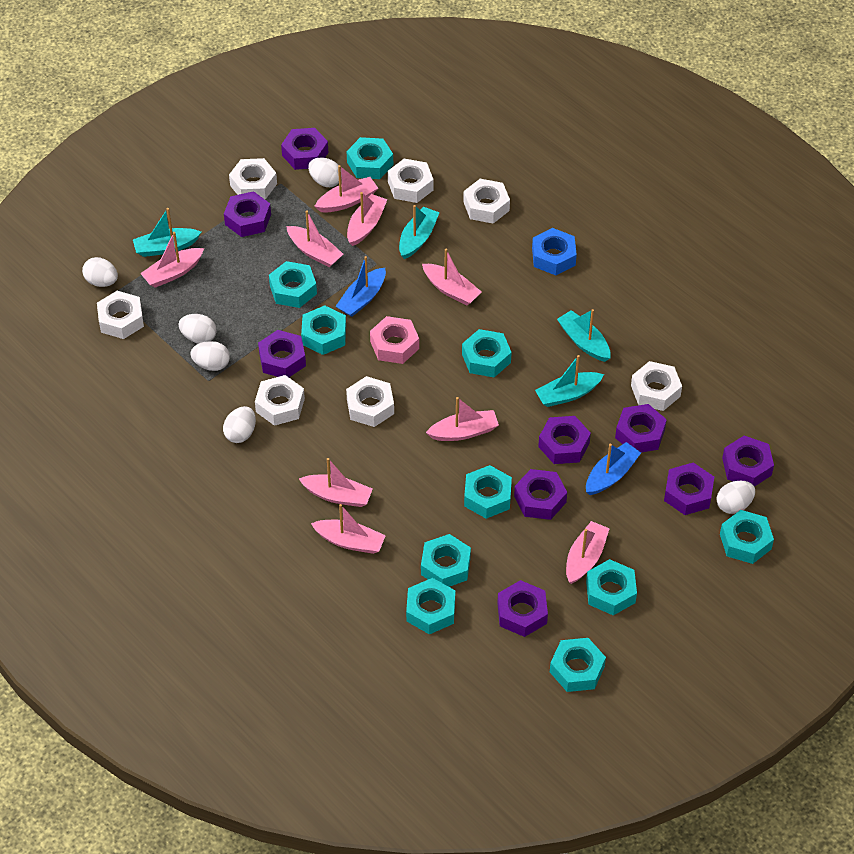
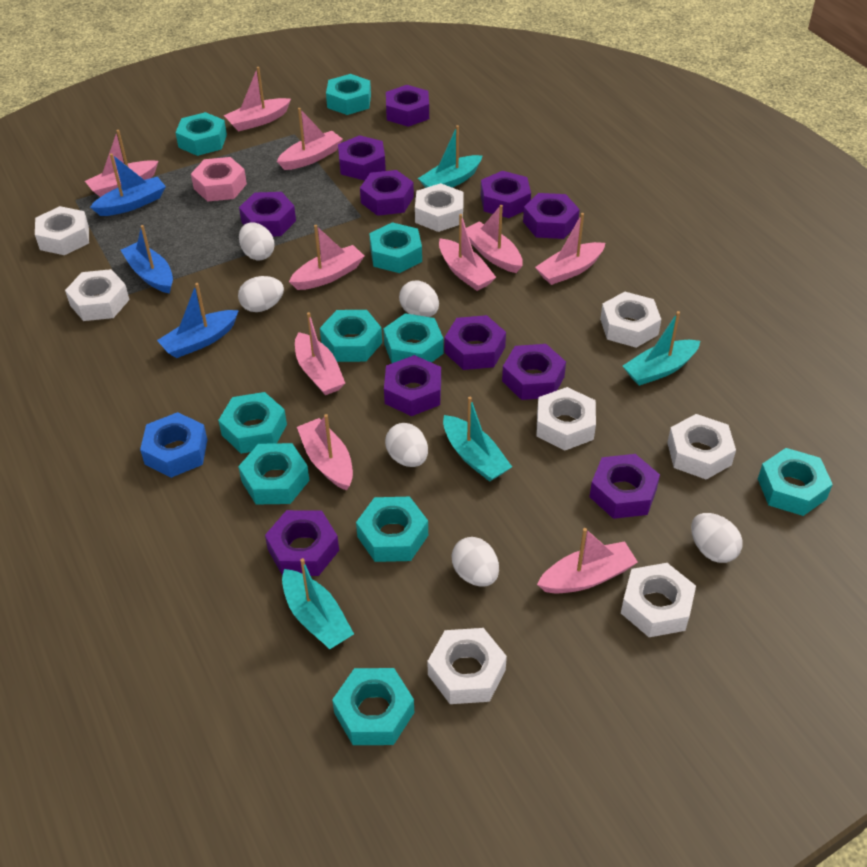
blue boat: [335,256,386,317] [586,442,641,495] = 2 -> [90,153,166,216] [121,225,173,294] [157,283,239,358] = 3
pink boat: [140,232,204,288] [286,210,343,267] [299,458,373,507] [311,504,386,554] [314,165,378,213] [347,192,388,246] [422,249,482,305] [426,397,499,441] [566,521,610,584] = 9 -> [85,130,158,197] [224,67,291,132] [277,108,343,170] [289,225,364,290] [295,312,345,395] [297,414,353,491] [439,214,496,291] [466,205,523,273] [535,213,605,285] [537,528,638,593] = 10
purple nut: [224,191,271,237] [258,330,306,377] [281,128,328,170] [497,580,548,637] [514,469,567,520] [538,416,591,464] [615,404,667,452] [664,462,714,515] [722,435,774,487] = 9 -> [239,192,296,236] [265,510,339,576] [338,135,386,180] [360,170,414,216] [384,355,441,416] [386,85,429,127] [444,315,506,370] [481,171,531,218] [502,344,566,400] [523,193,580,239] [589,454,660,519] = 11
white nut: [97,291,144,339] [229,158,277,200] [255,375,305,426] [346,376,394,427] [388,159,434,203] [463,179,510,223] [631,361,682,411] = 7 -> [35,206,89,255] [65,269,130,321] [415,183,464,232] [427,628,507,704] [536,387,596,450] [600,292,661,348] [621,563,696,637] [667,414,736,480] = 8

